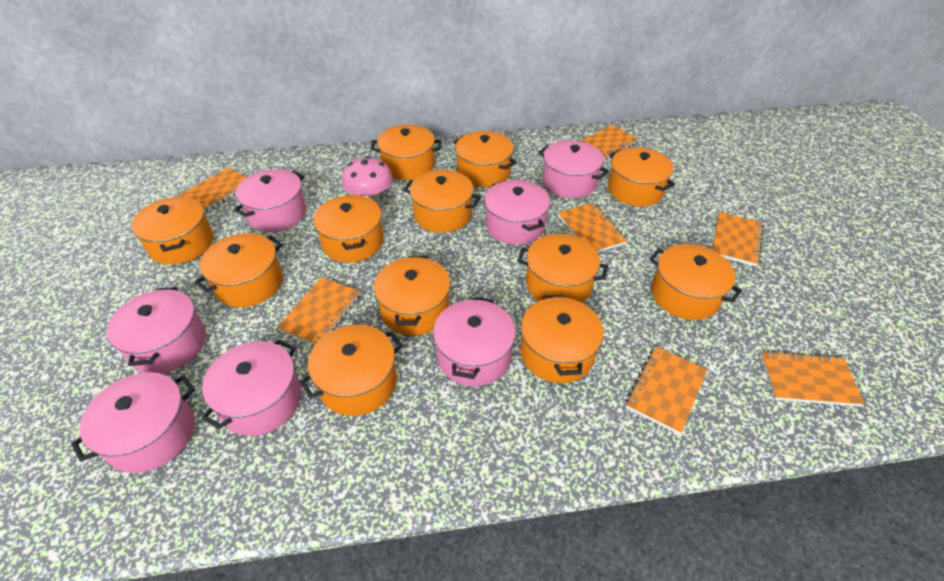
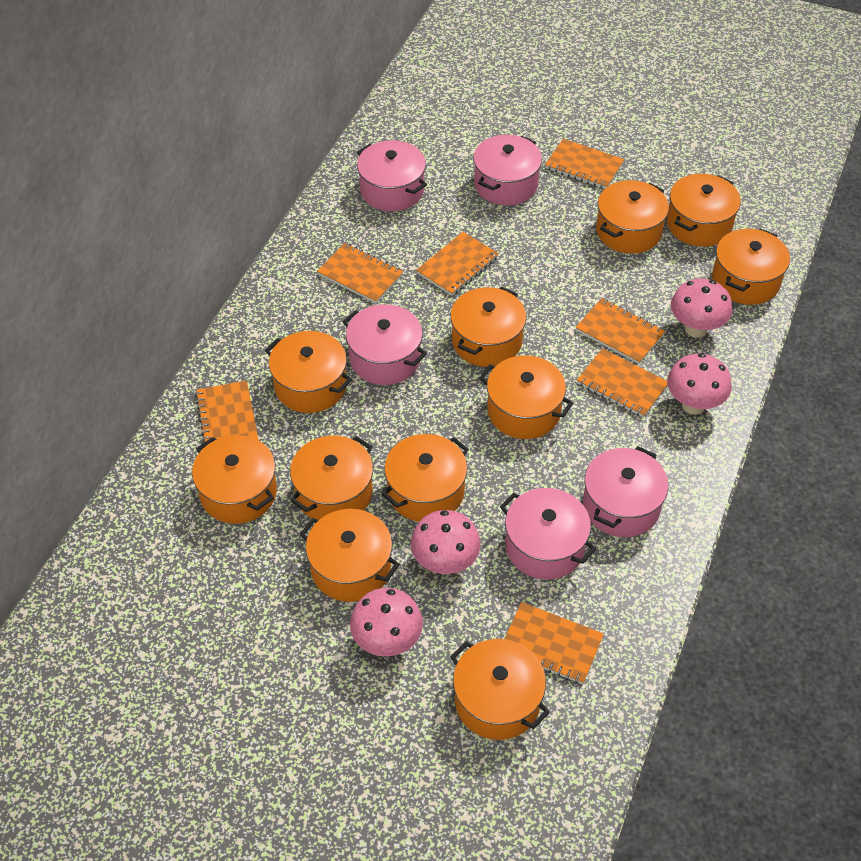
orange pot: [131,197,213,265] [195,233,283,307] [300,325,403,416] [313,195,384,262] [371,125,441,180] [374,256,450,336] [403,170,481,233] [454,131,517,187] [517,234,608,303] [520,295,604,383] [608,147,675,207] [649,244,742,320] = 12 -> [192,435,277,524] [265,331,352,413] [290,436,373,520] [300,509,400,602] [382,434,469,522] [450,287,526,367] [450,639,550,740] [479,355,573,439] [596,180,669,254] [667,174,741,247] [712,228,790,305] = 11
pink mushroom: [342,156,393,205] = 1 -> [350,588,423,656] [411,510,481,574] [667,353,732,415] [671,278,732,338] = 4
pink pot: [71,372,195,473] [107,287,206,374] [201,339,301,436] [234,169,306,232] [433,297,516,386] [485,180,550,245] [539,140,609,198] = 7 -> [343,304,427,385] [357,140,427,211] [473,135,542,205] [500,488,596,580] [583,446,669,537] = 5

